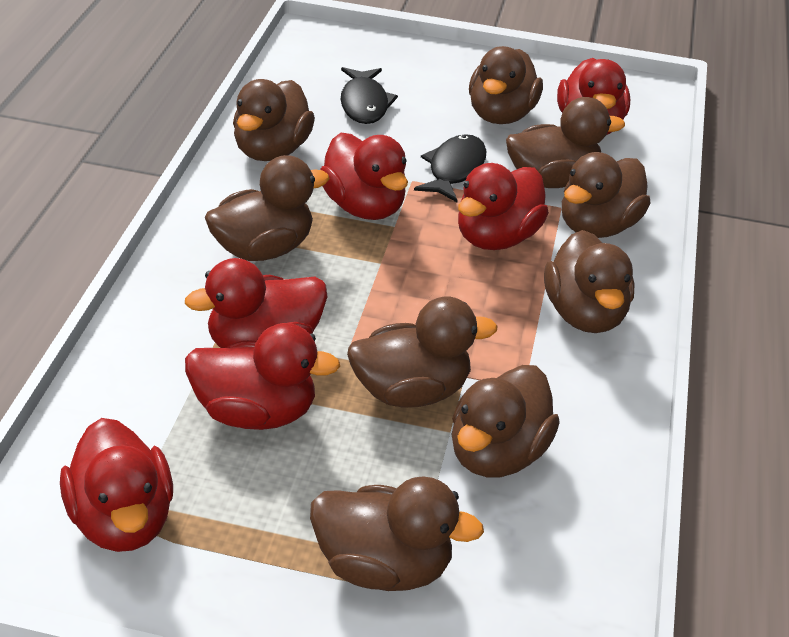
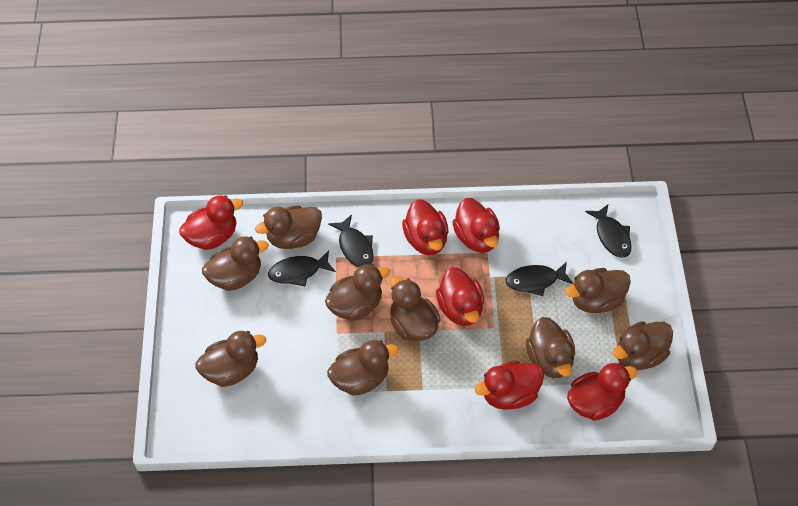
black fish: [341,67,398,124] [414,134,486,202] = 2 -> [268,250,336,287] [328,214,374,267] [506,262,574,296] [585,204,632,258] = 4

